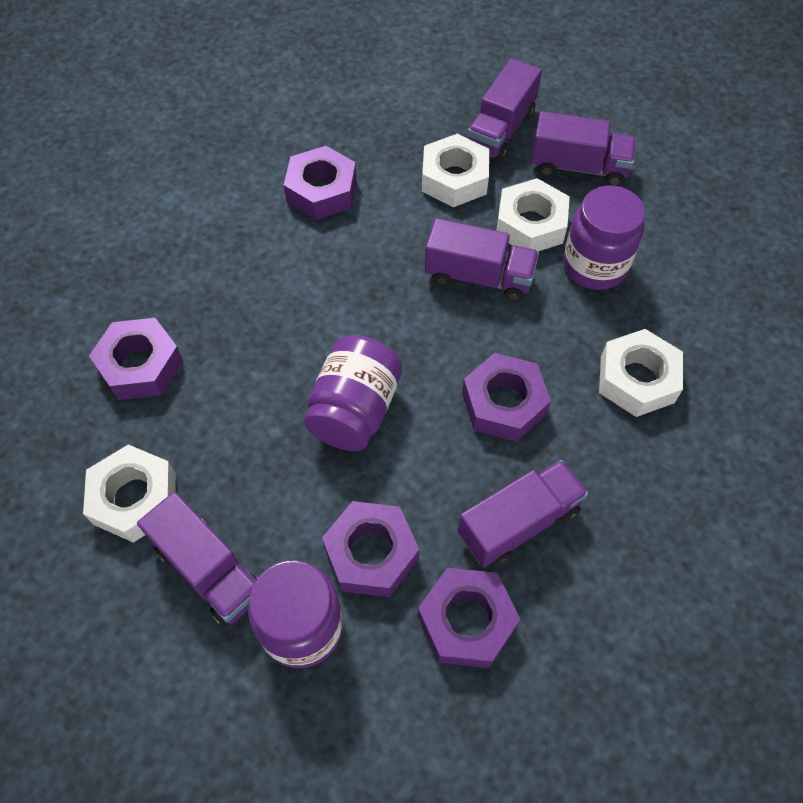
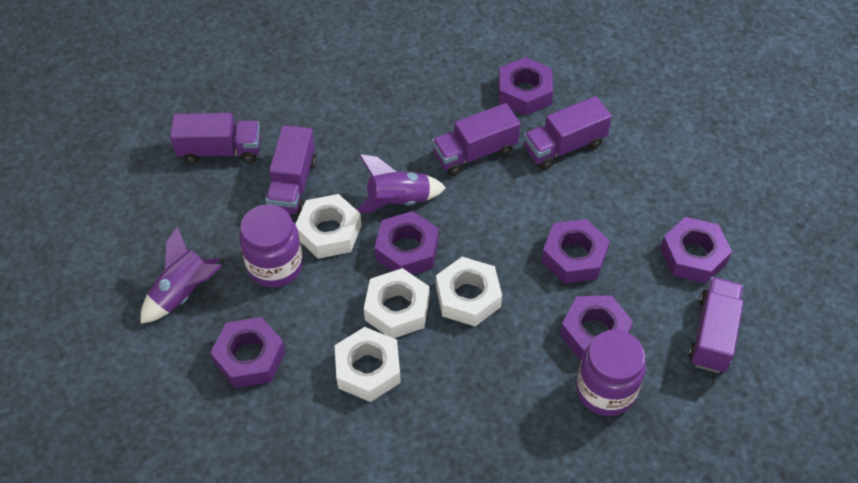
purple jar: [248,560,343,668] [304,335,402,451] [563,185,645,290] = 3 -> [239,204,303,288] [576,330,646,416] = 2
purple nut: [89,318,183,400] [284,146,357,220] [322,501,419,597] [418,568,520,668] [462,353,551,442] = 5 -> [210,317,285,388] [375,211,439,275] [499,57,553,116] [541,219,610,284] [560,295,633,361] [660,217,732,284] = 6
purple rocket: none = 0 -> [141,227,222,323] [356,154,446,213] = 2

